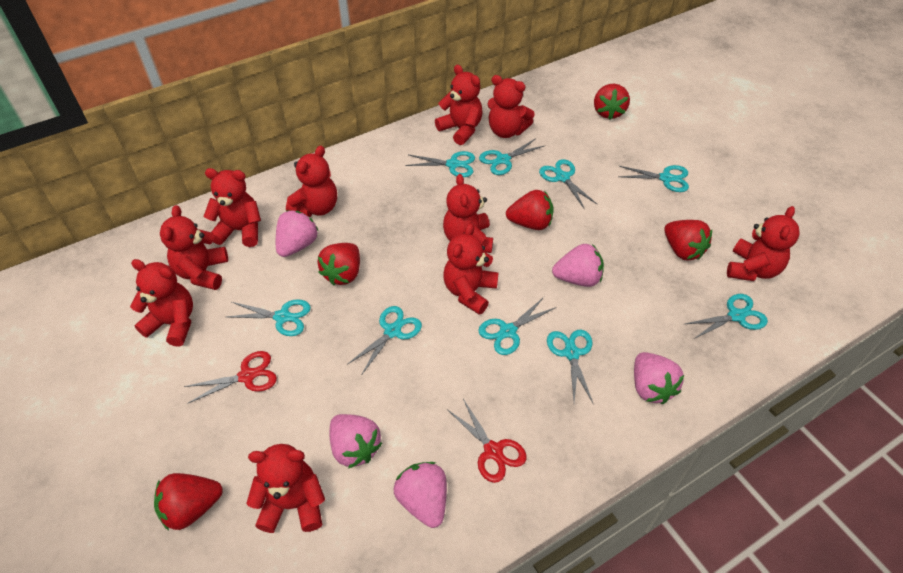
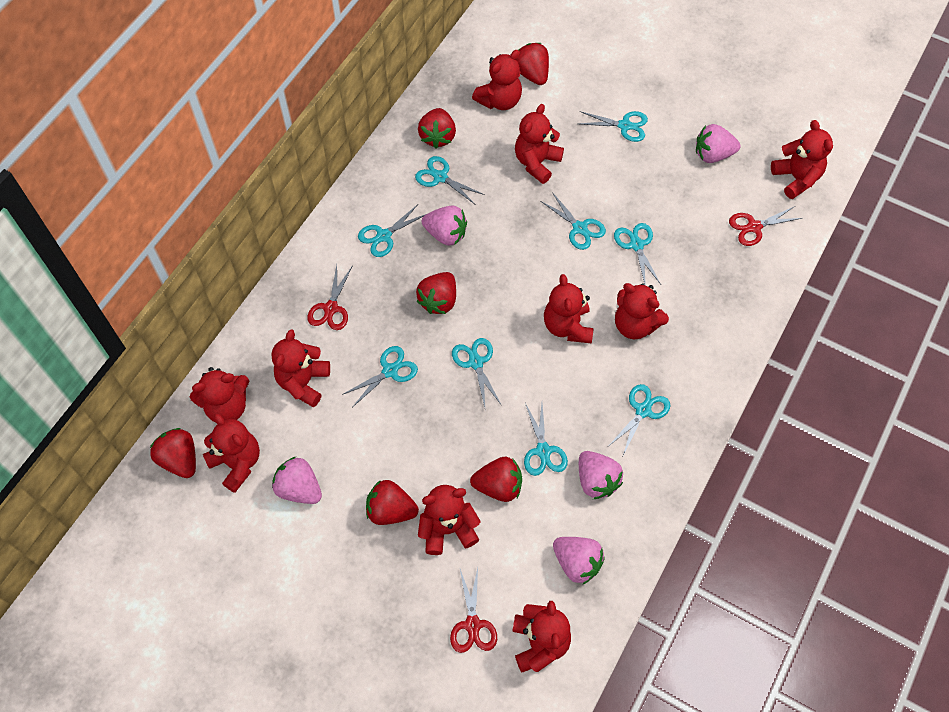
red scissors: [184,351,277,404] [447,399,526,483] = 2 -> [307,265,353,330] [450,568,497,653] [729,206,802,246] = 3
red strawberry: [154,473,223,531] [317,243,360,286] [506,190,554,230] [594,84,630,119] [664,220,712,260] = 5 -> [150,428,196,478] [366,480,419,525] [416,272,456,314] [418,108,456,148] [470,457,522,502] [517,43,549,85] = 6

